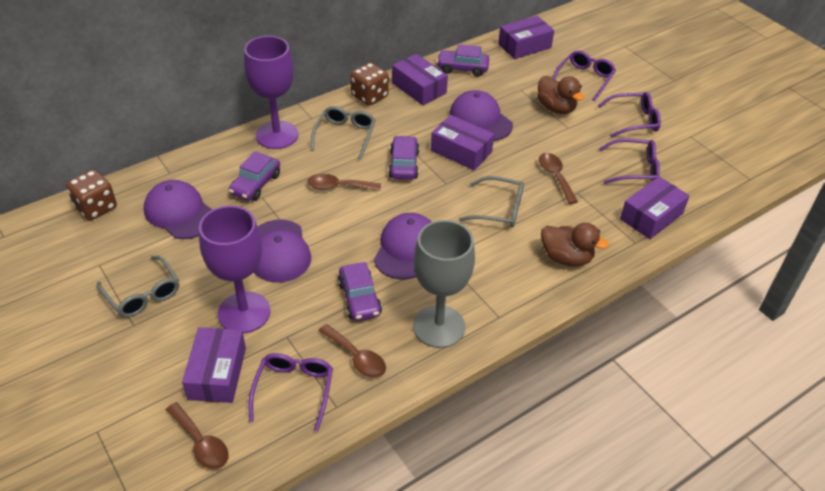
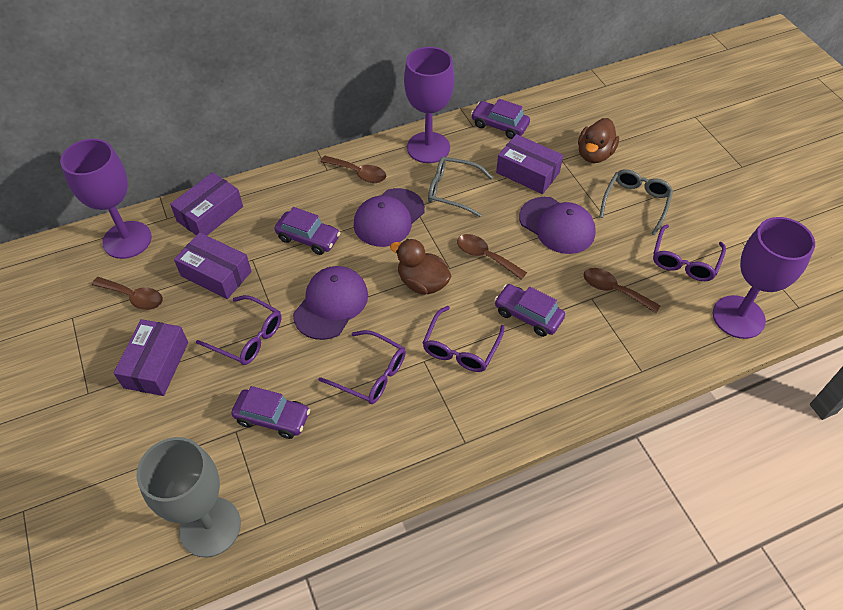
brown dice: [66,169,117,220] [350,62,389,106] = 2 -> none = 0
grey glasses: [97,255,179,317] [310,106,375,160] [459,176,524,227] = 3 -> [428,157,493,217] [599,169,673,235] = 2
purple box: [182,327,246,403] [392,54,448,105] [431,115,494,170] [498,16,554,59] [620,176,690,239] = 5 -> [114,319,188,396] [170,172,243,236] [174,232,252,299] [496,134,563,194] = 4
purple cap: [144,180,212,239] [254,219,311,283] [374,213,432,280] [450,90,513,141] = 4 -> [293,266,368,340] [354,188,425,247] [519,197,596,254] = 3
purple goblet: [199,205,271,333] [244,36,298,149] = 2 -> [60,139,152,259] [404,47,454,163] [713,217,815,339] = 3

